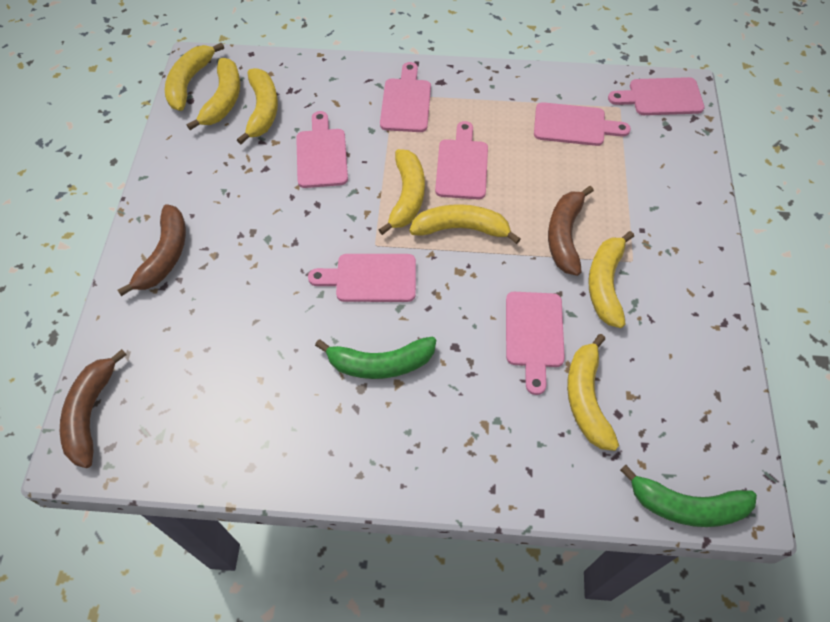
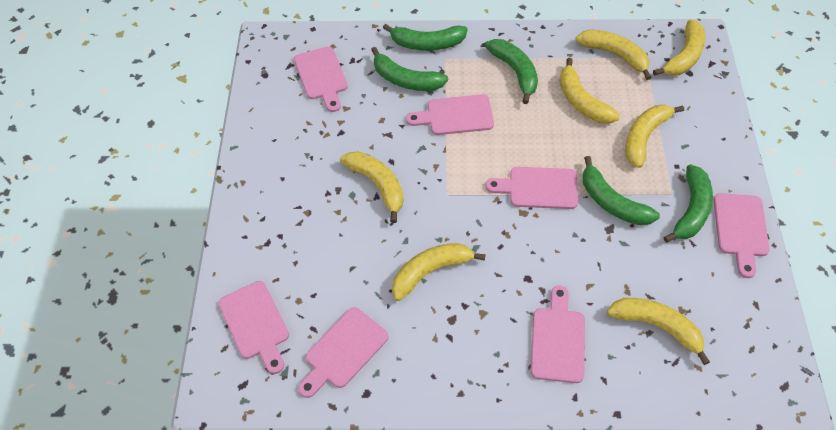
brown banana: [60,349,127,468] [118,204,186,296] [548,186,594,276] = 3 -> none = 0
green banana: [315,337,436,379] [620,465,757,527] = 2 -> [371,47,448,91] [383,24,468,51] [485,39,538,104] [583,156,660,225] [663,164,713,243] = 5

